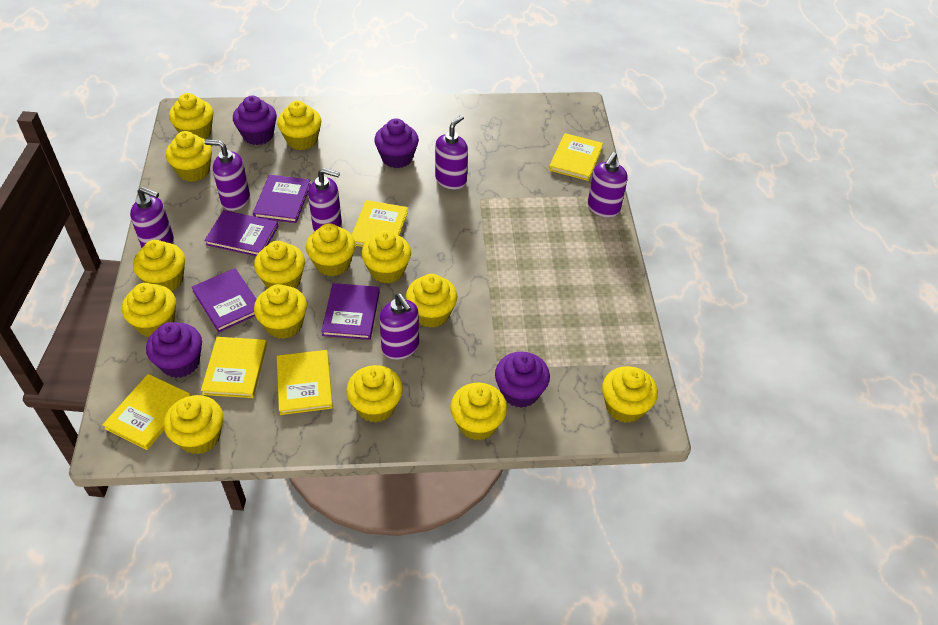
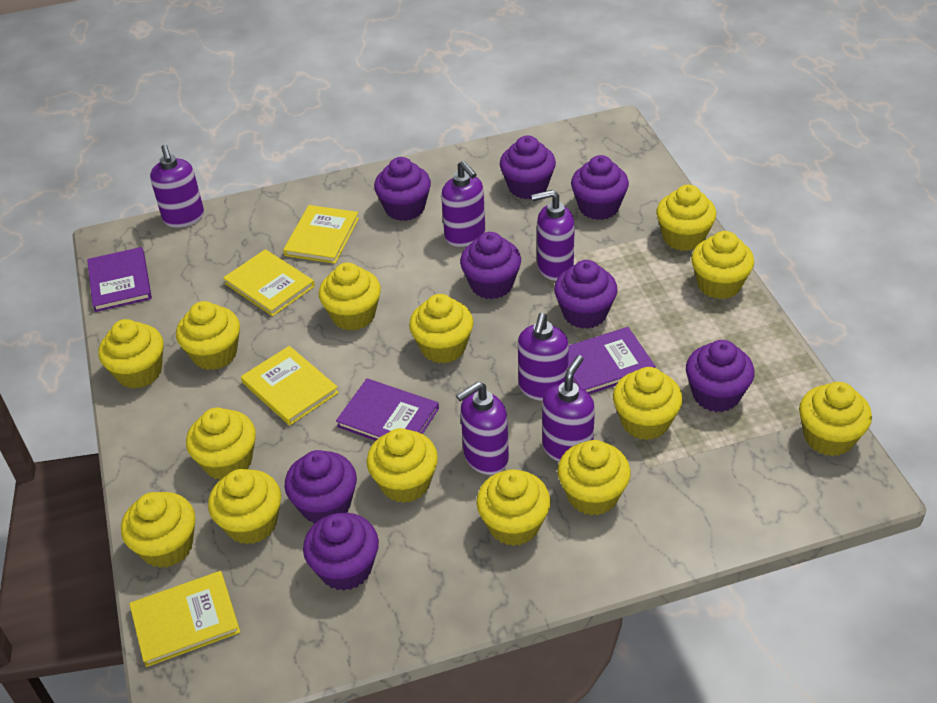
purple book: [192,268,256,332] [204,210,278,256] [253,175,311,223] [321,283,380,340] = 4 -> [87,247,152,312] [336,379,439,441] [568,327,656,394] = 3
purple cupcake: [146,322,202,378] [233,96,277,145] [374,118,419,168] [495,352,550,408] = 4 -> [285,450,357,524] [303,513,379,591] [374,157,431,221] [460,232,521,299] [500,136,556,199] [554,260,618,329] [571,155,629,220] [686,340,755,412] = 8
yellow book: [103,374,190,450] [201,337,267,398] [277,350,333,415] [352,200,408,247] [549,133,603,181] = 5 -> [129,571,240,667] [223,249,315,316] [241,346,339,425] [283,205,359,264] = 4

